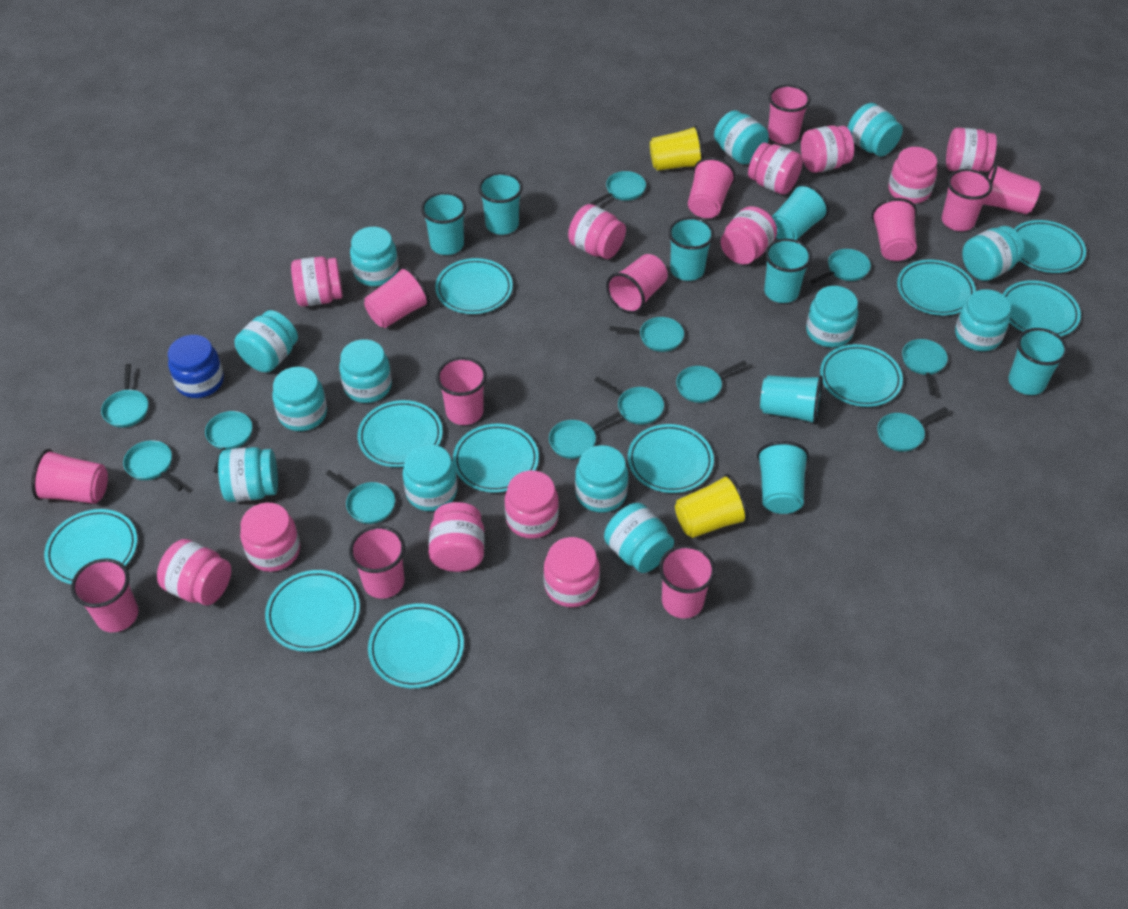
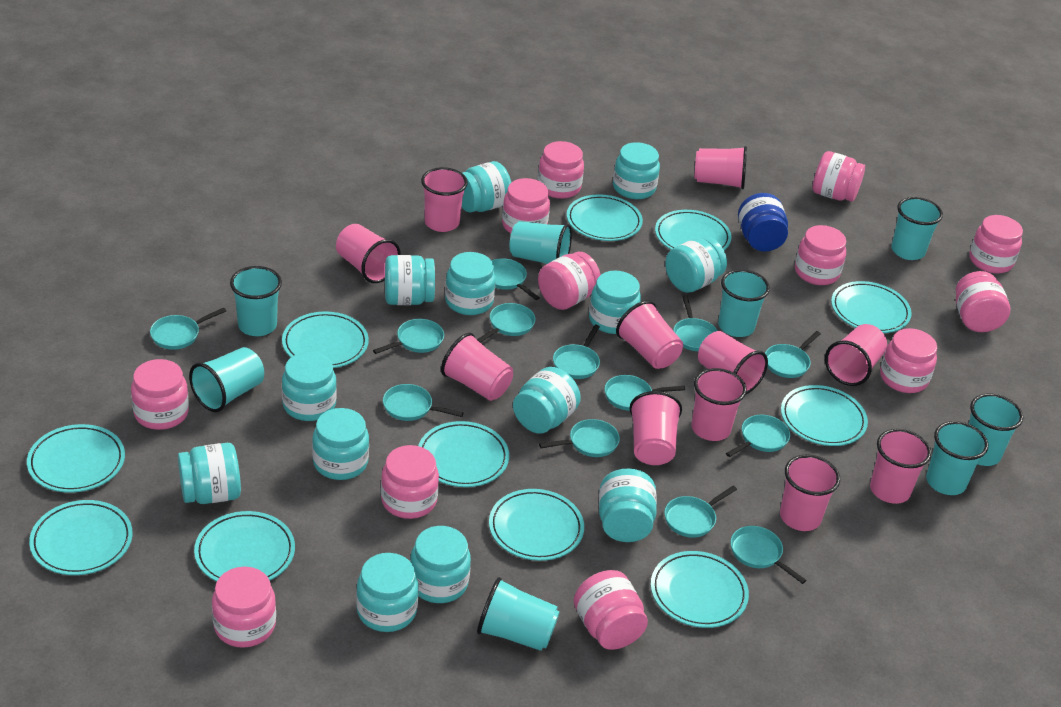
pink cup: [31,449,108,504] [71,558,138,632] [349,526,405,599] [364,266,430,328] [436,357,487,425] [606,254,668,314] [659,545,716,618] [688,157,736,218] [768,85,810,144] [872,198,917,261] [942,169,993,231] [983,163,1041,215] = 12 -> [336,224,401,283] [421,167,468,232] [441,333,513,401] [616,301,683,369] [629,391,682,465] [691,368,747,441] [695,146,747,190] [698,331,768,394] [780,455,840,531] [825,324,887,386] [870,429,931,504] = 11
turquoise pan: [101,364,148,428] [123,440,183,491] [205,411,252,473] [326,470,395,524] [549,412,621,459] [590,171,646,205] [594,377,664,425] [610,317,684,352] [676,361,747,403] [811,249,871,284] [877,407,948,452] [902,339,948,395] = 12 -> [150,308,226,350] [373,319,444,354] [383,384,463,421] [477,303,535,343] [491,258,540,300] [539,419,620,457] [553,325,600,379] [605,375,685,411] [664,486,737,538] [673,295,717,351] [726,415,790,457] [730,526,807,584] [765,331,821,378] = 13
yellow cup: [650,125,704,171] [675,474,749,538] = 2 -> none = 0

